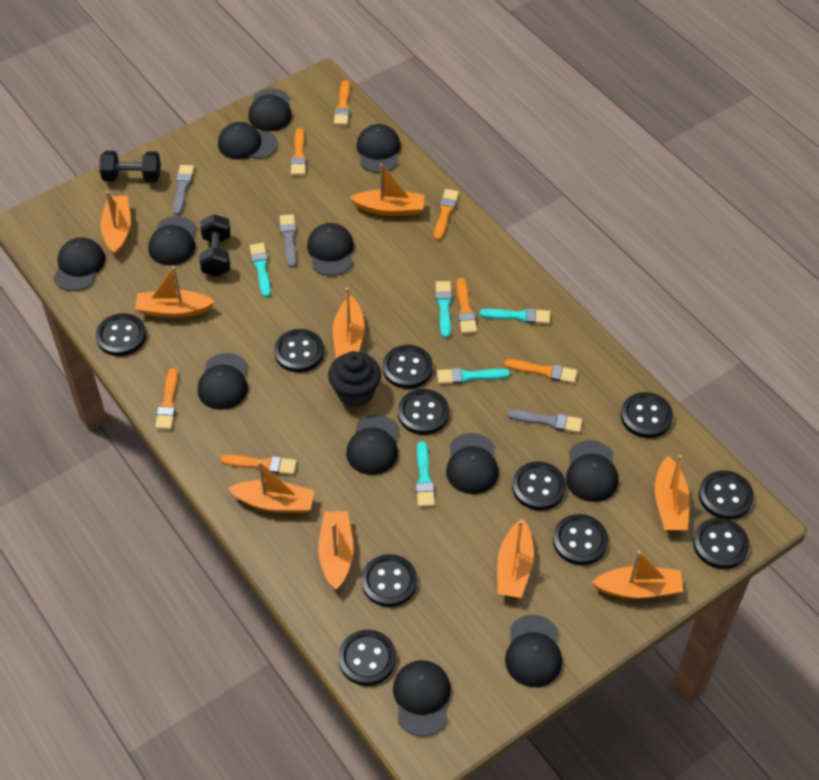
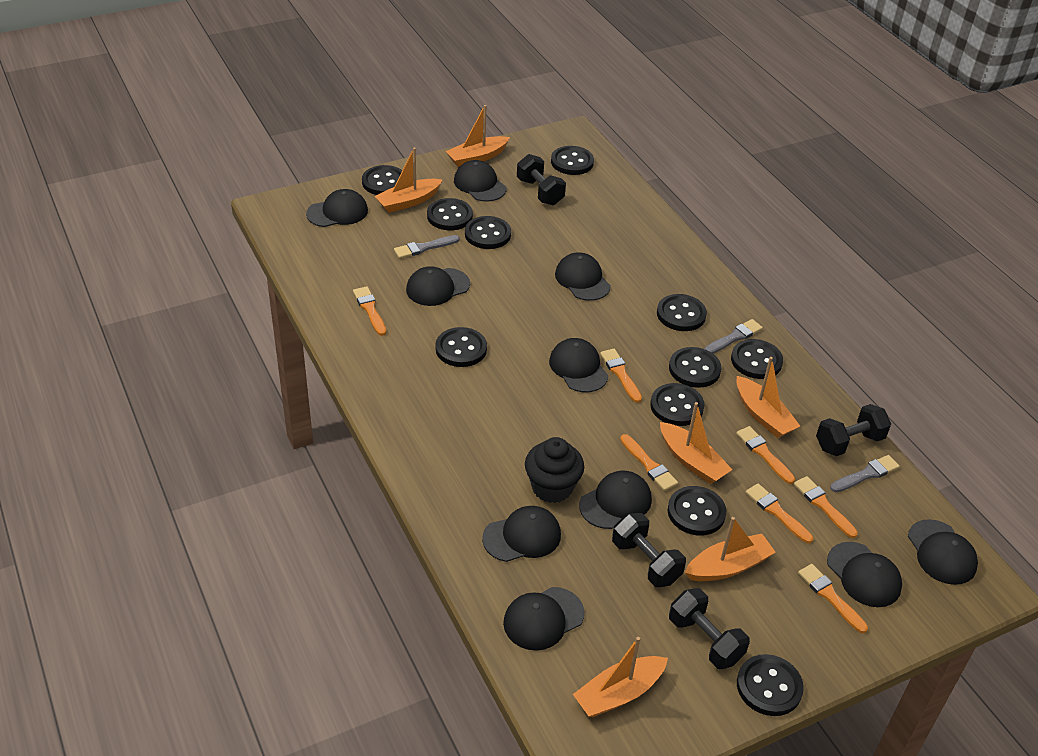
black cap: [53,238,105,291] [148,216,196,265] [198,353,248,410] [218,122,278,159] [248,89,292,131] [307,223,354,276] [346,415,400,475] [356,124,401,173] [393,660,451,737] [446,433,499,494] [505,615,562,687] [566,440,619,502] = 12 -> [306,189,368,227] [406,266,470,306] [454,160,506,202] [482,506,561,562] [503,587,584,651] [549,338,609,392] [555,252,611,301] [579,471,652,529] [827,542,902,607] [908,519,978,585] = 10
black dumbbell: [99,151,161,182] [199,214,231,277] = 2 -> [517,154,566,205] [612,513,686,587] [669,588,750,669] [816,404,891,456] = 4
orange boat: [101,191,131,256] [135,266,215,318] [228,461,315,513] [318,511,354,590] [333,288,365,358] [349,163,425,216] [497,518,534,598] [591,551,684,599] [655,455,690,530] = 9 -> [374,147,443,213] [446,105,510,167] [573,637,668,717] [660,402,732,484] [685,517,776,581] [736,357,800,438] = 6
turquoise brush: [250,243,271,298] [416,441,435,507] [436,281,452,338] [437,368,510,384] [479,308,550,324] = 5 -> none = 0

